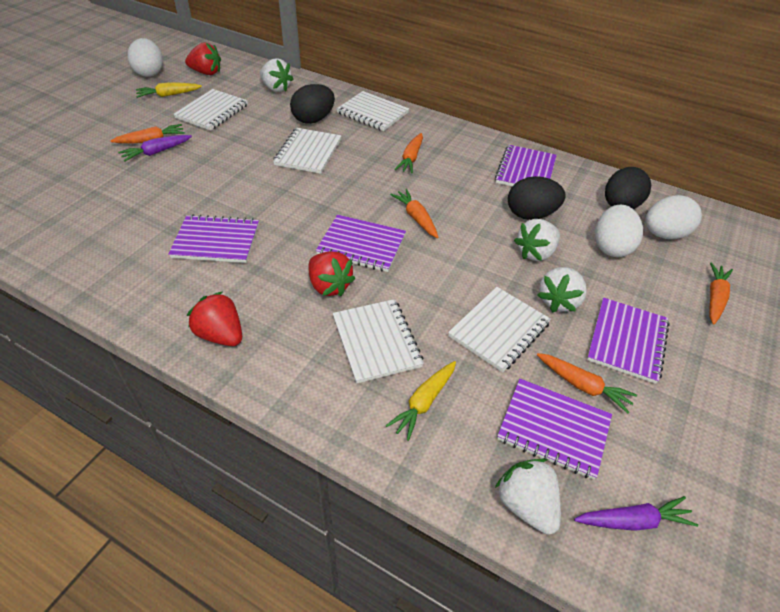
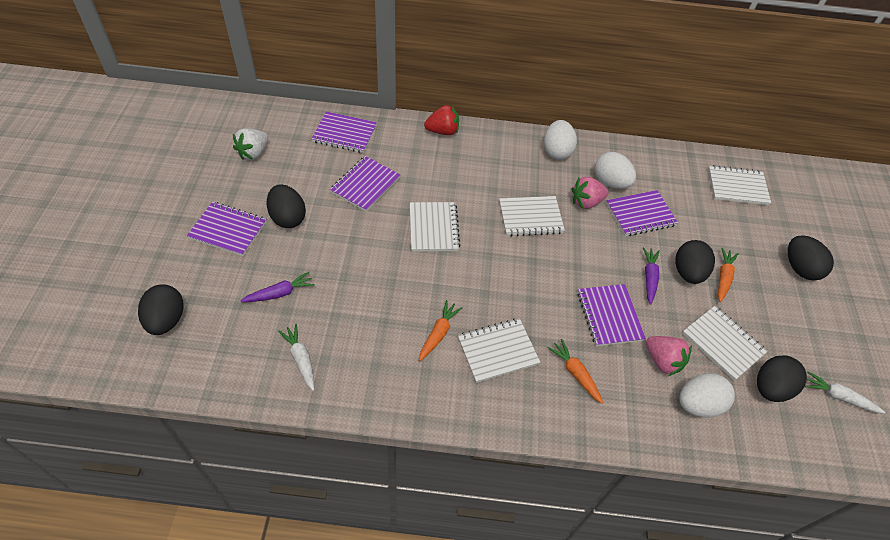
black egg: [290,84,335,124] [508,176,566,220] [605,167,651,209] = 3 -> [138,284,184,335] [267,184,306,228] [675,240,715,284] [757,355,807,402] [788,235,834,280] = 5
orange carrot: [110,124,185,143] [390,189,438,238] [395,133,423,173] [537,353,637,414] [709,263,733,324] = 5 -> [419,300,463,361] [547,339,603,404] [718,248,739,302] = 3
pink strawberry: none = 0 -> [572,177,609,209] [646,336,692,376] = 2
red strawberry: [185,42,221,75] [187,292,242,346] [308,252,356,296] = 3 -> [424,105,459,135] = 1
white carrot: none = 0 -> [278,324,314,391] [805,371,885,414] = 2
white strawberry: [260,58,294,92] [495,459,561,535] [514,219,560,261] [538,267,587,313] = 4 -> [233,128,268,160] = 1
yellow carrot: [136,82,202,98] [386,361,456,441] = 2 -> none = 0

